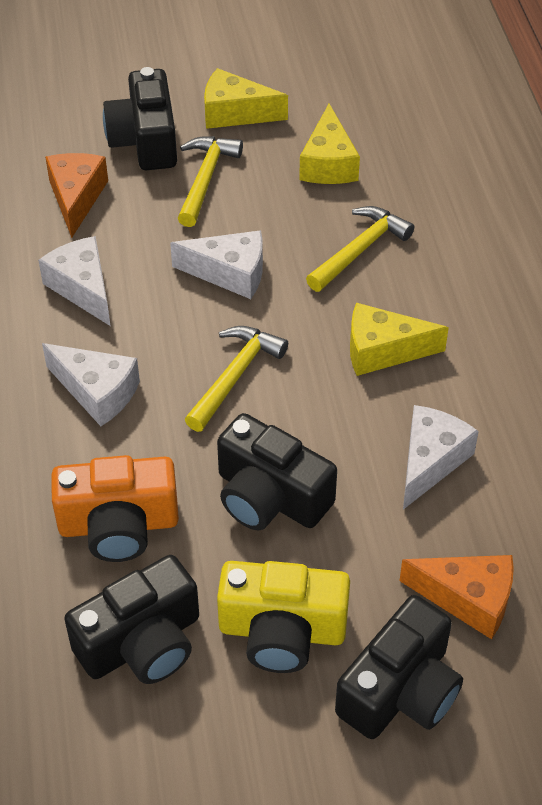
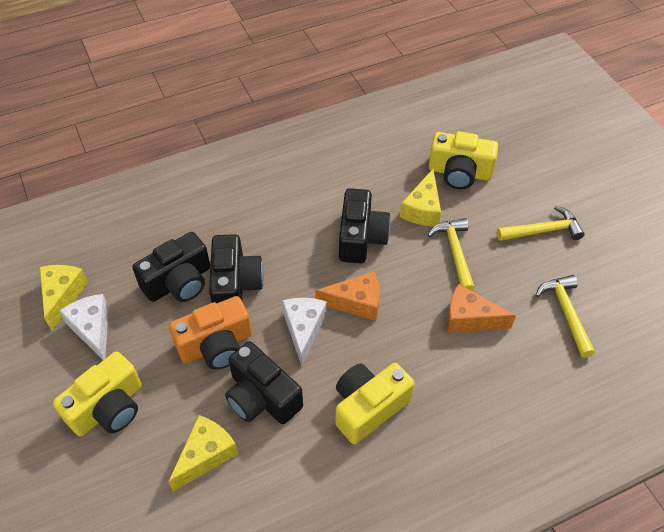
white cheese: [38,236,110,326] [42,343,140,426] [170,230,263,299] [403,405,479,510] = 4 -> [59,294,109,360] [282,298,327,366] = 2
yellow camera: [217,561,350,673] = 1 -> [53,351,142,437] [336,363,415,444] [429,131,498,189] = 3

